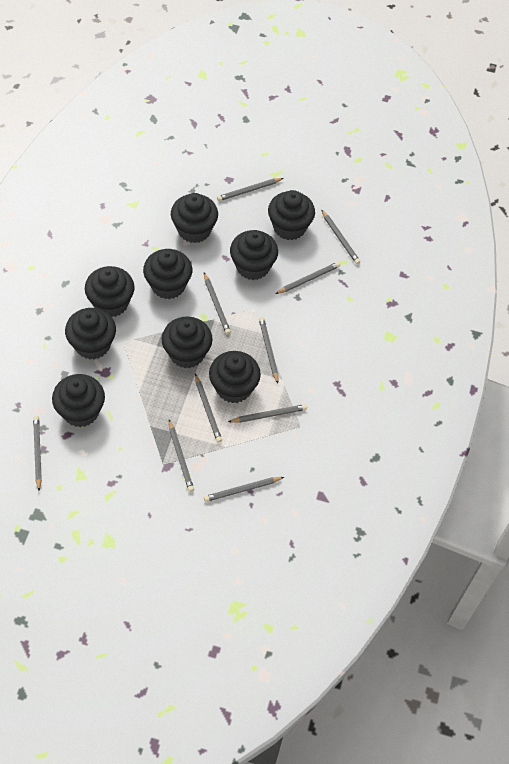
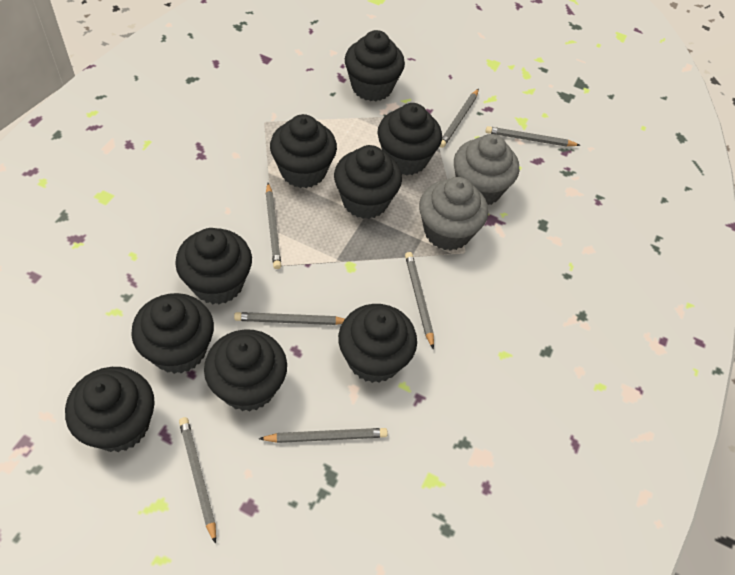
grey cupcake: none = 0 -> [419,177,488,251] [454,134,519,205] = 2
grey pencil: [33,416,42,491] [169,420,194,492] [195,374,222,443] [204,273,231,335] [204,477,284,502] [217,178,284,201] [228,404,307,423] [259,317,278,384] [275,262,340,294] [322,210,360,264] = 10 -> [179,417,216,544] [234,312,345,325] [259,428,388,443] [266,183,281,269] [405,252,434,349] [439,88,479,148] [486,126,580,147] = 7

